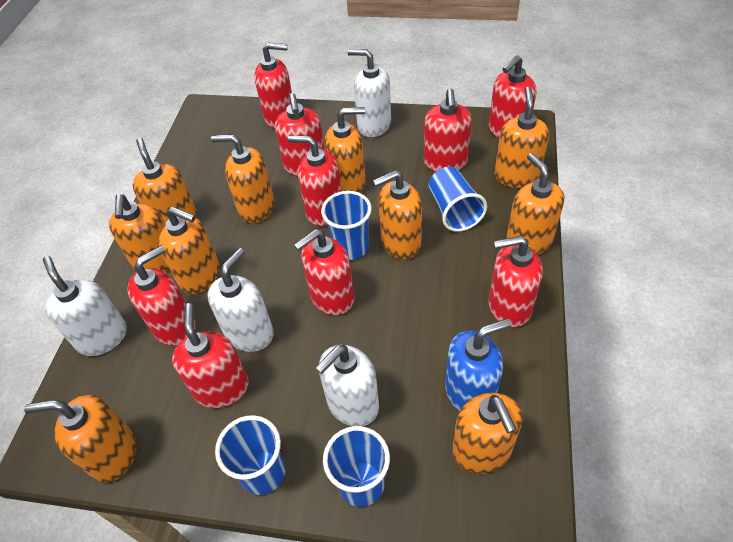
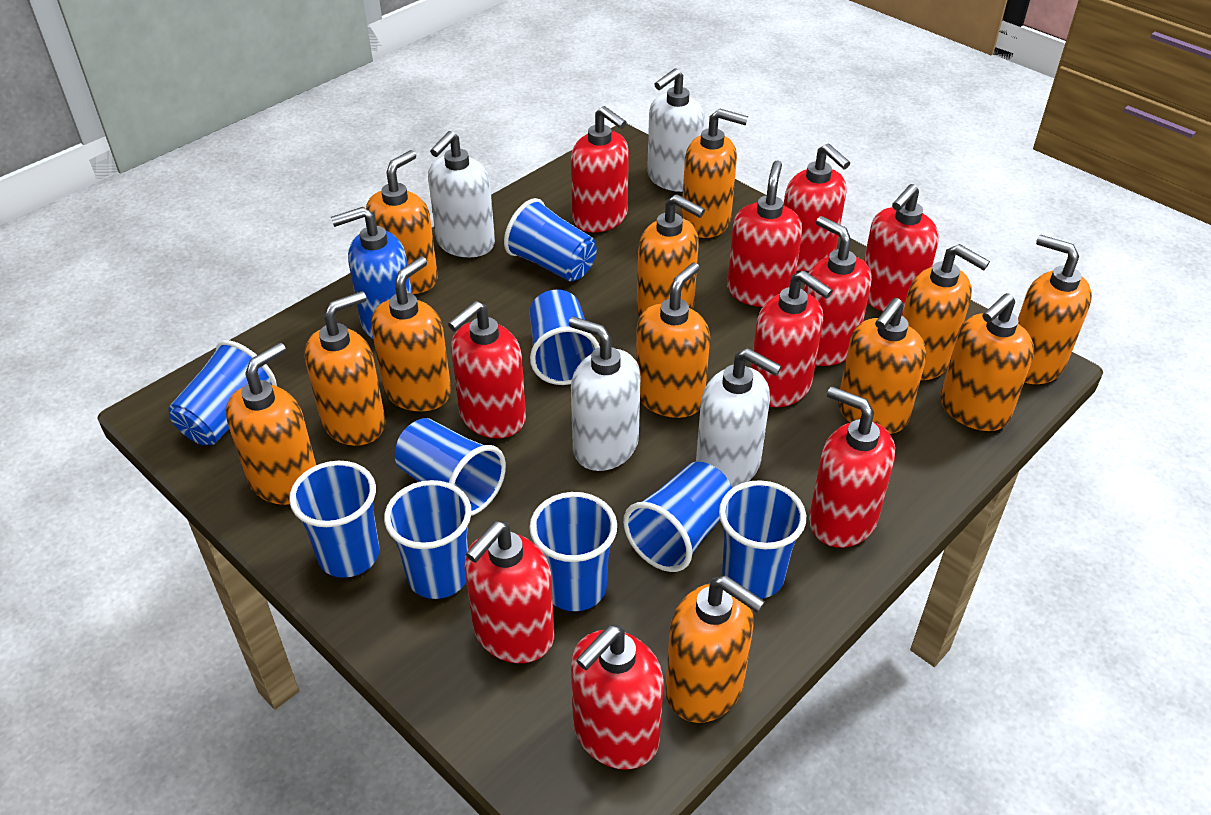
blue cup: [215,415,285,495] [321,191,372,260] [323,426,390,507] [429,167,487,232] = 4 -> [169,340,277,445] [289,461,379,578] [384,480,472,599] [395,418,506,516] [504,198,597,282] [529,290,600,385] [529,492,617,611] [623,462,732,572] [719,480,806,599] = 9
orange soap dispenser: [24,395,137,483] [109,194,170,272] [133,138,197,224] [158,207,220,294] [211,134,275,223] [324,107,366,193] [373,170,422,259] [452,393,522,474] [494,87,549,188] [506,153,564,255] = 10 -> [226,343,316,505] [305,291,386,446] [366,150,438,294] [371,257,451,411] [636,263,710,418] [637,194,705,317] [665,576,765,723] [681,109,748,238] [838,298,926,434] [902,244,990,380] [940,293,1034,431] [1018,235,1092,384] = 12
red soap dispenser: [127,245,196,346] [172,303,249,408] [254,42,292,128] [275,93,325,176] [288,135,342,226] [294,229,354,315] [424,88,471,172] [489,55,536,138] [489,235,543,327] = 9 -> [448,301,526,438] [464,521,554,663] [571,106,629,232] [571,625,664,770] [727,160,802,307] [751,271,833,407] [784,144,850,271] [804,216,872,366] [809,386,895,548] [864,184,939,314] = 10

